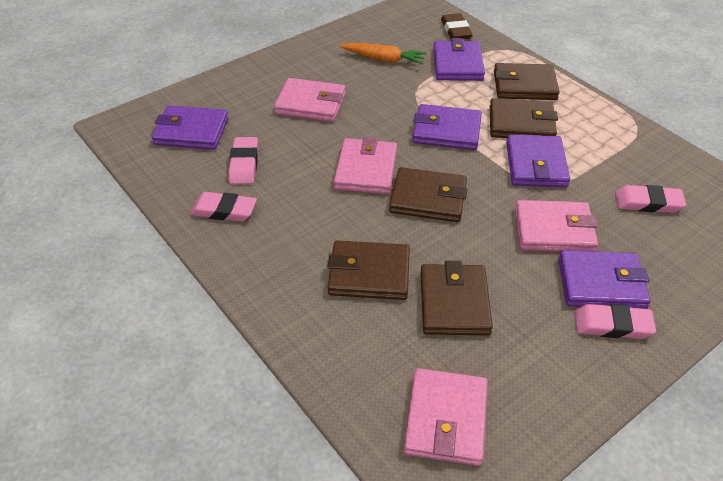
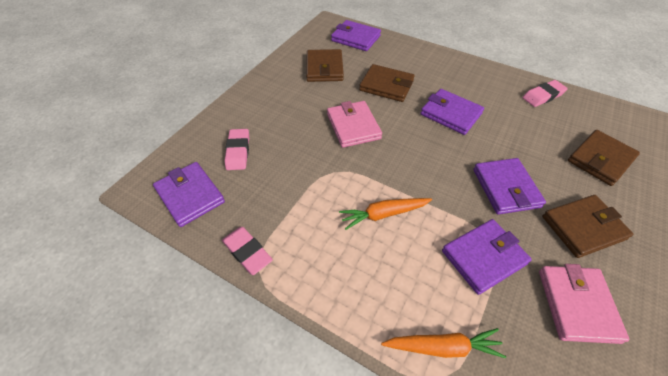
brown eraser: [441,13,473,39] = 1 -> none = 0
brown wallet: [327,240,410,300] [389,167,467,222] [420,261,493,336] [490,98,558,138] [494,63,559,100] = 5 -> [306,49,344,82] [359,64,415,102] [542,195,633,258] [568,130,640,186] = 4
orange carrot: [340,43,427,64] = 1 -> [339,198,432,230] [381,328,506,358] = 2
pink eraser: [190,192,257,222] [228,137,258,184] [574,304,656,339] [615,185,686,213] = 4 -> [222,227,273,275] [225,129,249,170] [523,80,568,107] = 3
pink wallet: [274,78,346,122] [334,137,397,194] [404,368,488,466] [515,200,598,251] = 4 -> [327,101,382,148] [539,264,629,344] = 2

